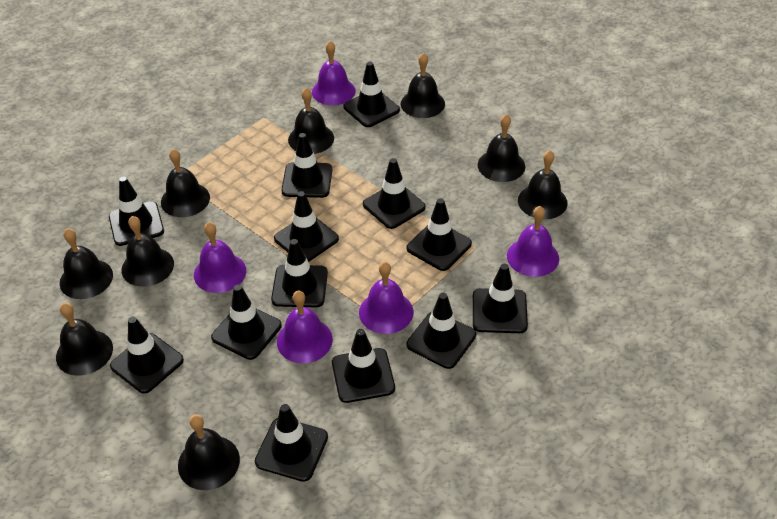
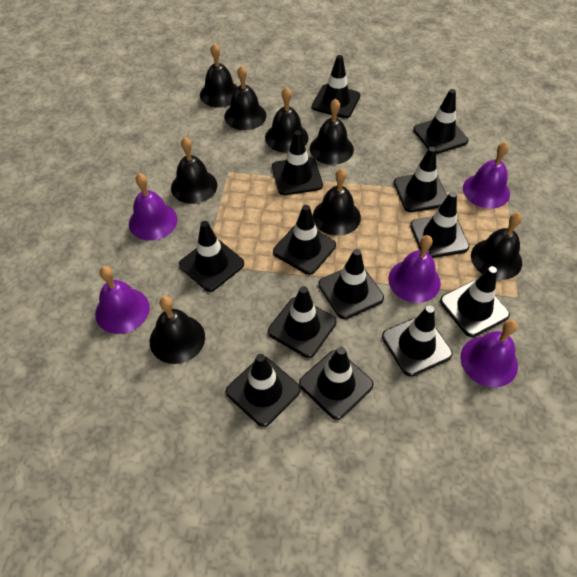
black bell: [56,303,113,376] [60,228,113,299] [122,216,174,287] [161,149,210,217] [178,414,240,490] [288,88,334,154] [401,53,445,118] [478,114,525,182] [518,150,567,219] = 9 -> [150,296,205,364] [171,137,217,204] [200,43,237,108] [224,65,267,130] [265,87,308,153] [310,99,354,165] [313,168,361,236] [471,212,522,280] = 8

